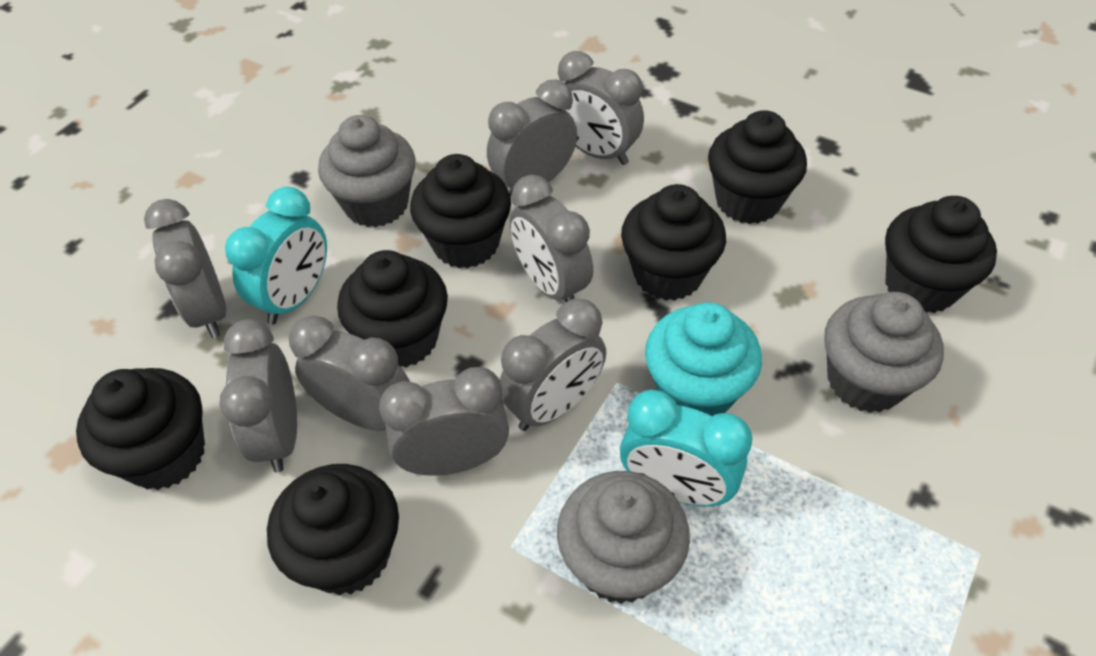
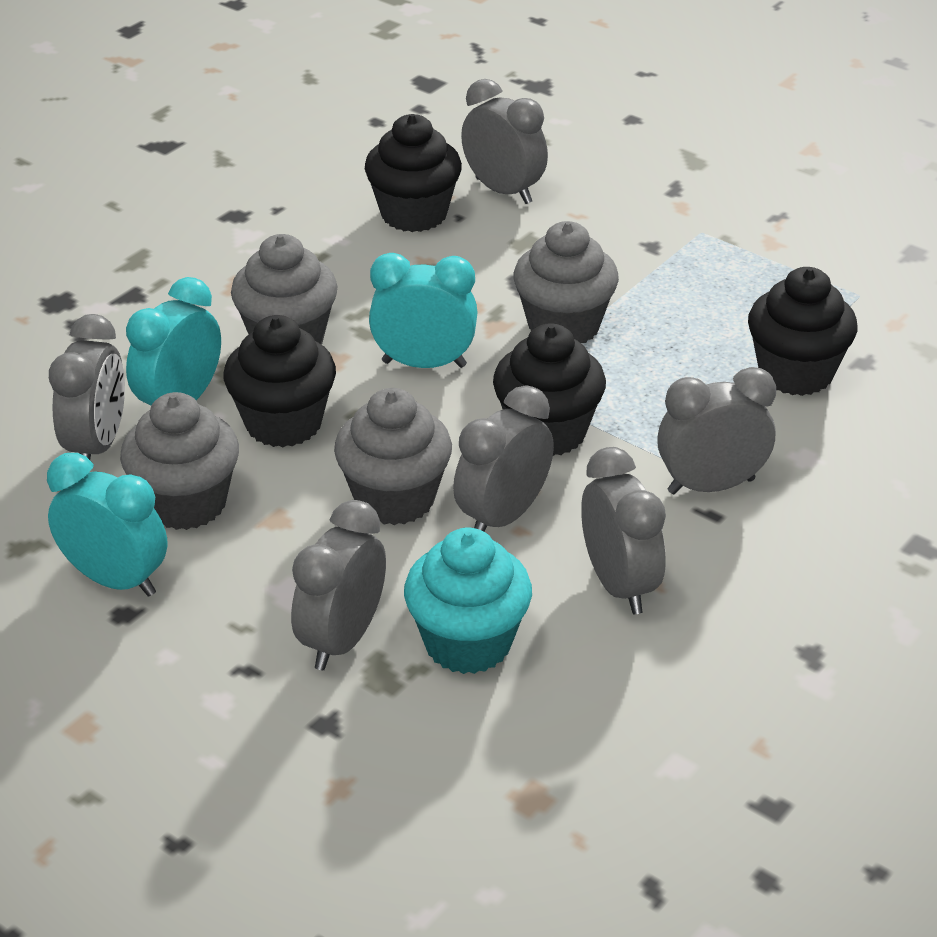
black cupcake: [76,368,205,490] [267,464,399,595] [337,250,448,368] [410,154,511,268] [621,184,726,301] [708,110,807,224] [885,196,997,313] = 7 -> [224,315,336,447] [365,114,462,232] [493,323,606,456] [748,267,857,396] = 4
grey clock: [144,199,226,338] [219,319,297,473] [289,315,410,431] [379,367,509,476] [487,79,577,197] [500,299,606,431] [510,175,593,302] [558,51,644,165] = 8 -> [49,314,125,460] [291,500,386,670] [453,385,554,531] [461,79,548,204] [581,447,666,614] [657,367,776,494] = 6
grey cupcake: [318,115,415,228] [557,471,690,604] [824,292,944,413] = 3 -> [120,392,239,530] [231,234,338,344] [334,388,452,525] [513,221,619,343] = 4
turquoise clock: [225,187,327,324] [620,390,752,506] = 2 -> [47,453,168,597] [126,277,221,406] [369,253,478,368] = 3

